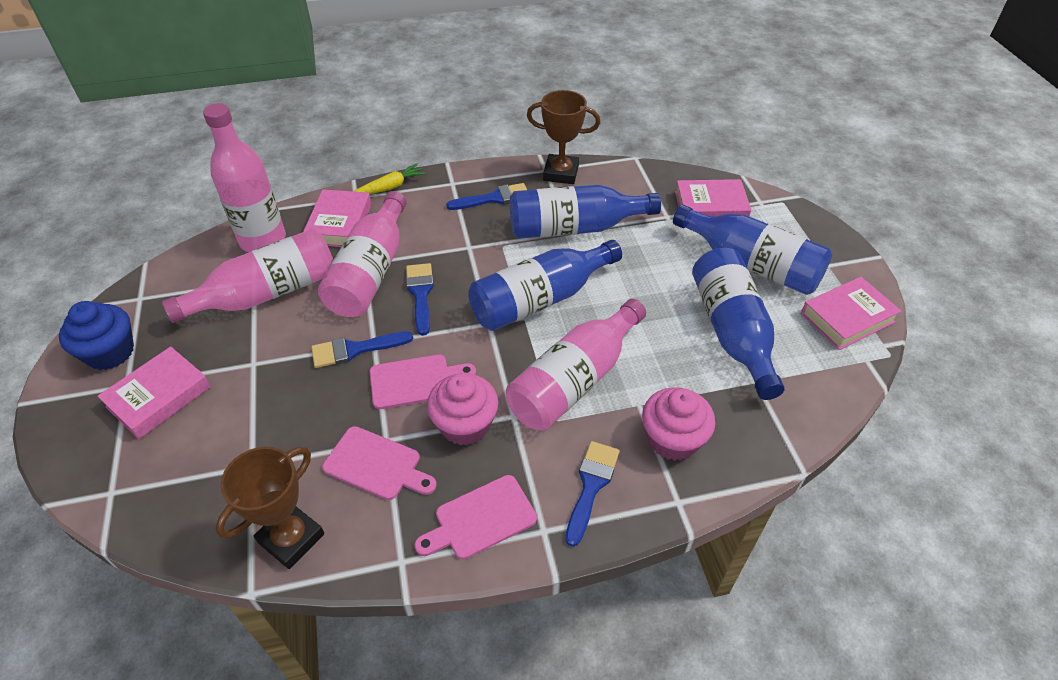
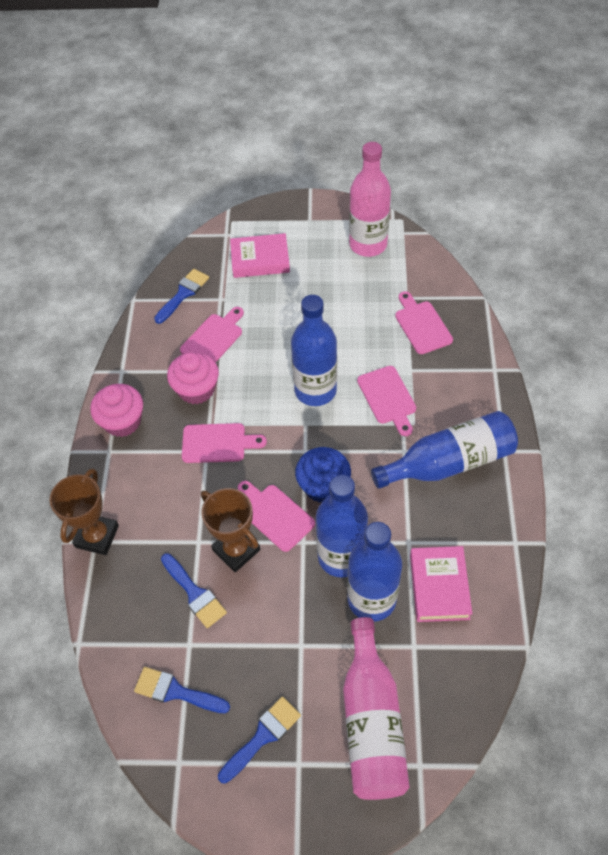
pink book: [97,346,211,439] [303,189,372,247] [675,179,751,216] [801,277,902,350] = 4 -> [230,233,290,278] [410,546,472,622] = 2
pink bottle: [162,229,333,323] [203,103,286,252] [318,191,407,317] [506,299,646,431] = 4 -> [343,617,410,800] [349,142,391,257] = 2
pink cutting board: [322,426,437,500] [370,354,476,409] [415,475,537,559] = 3 -> [180,307,244,362] [182,423,267,463] [238,481,315,552] [357,366,416,436] [395,291,453,354] = 5
yellow carrot: [354,163,426,194] = 1 -> none = 0

